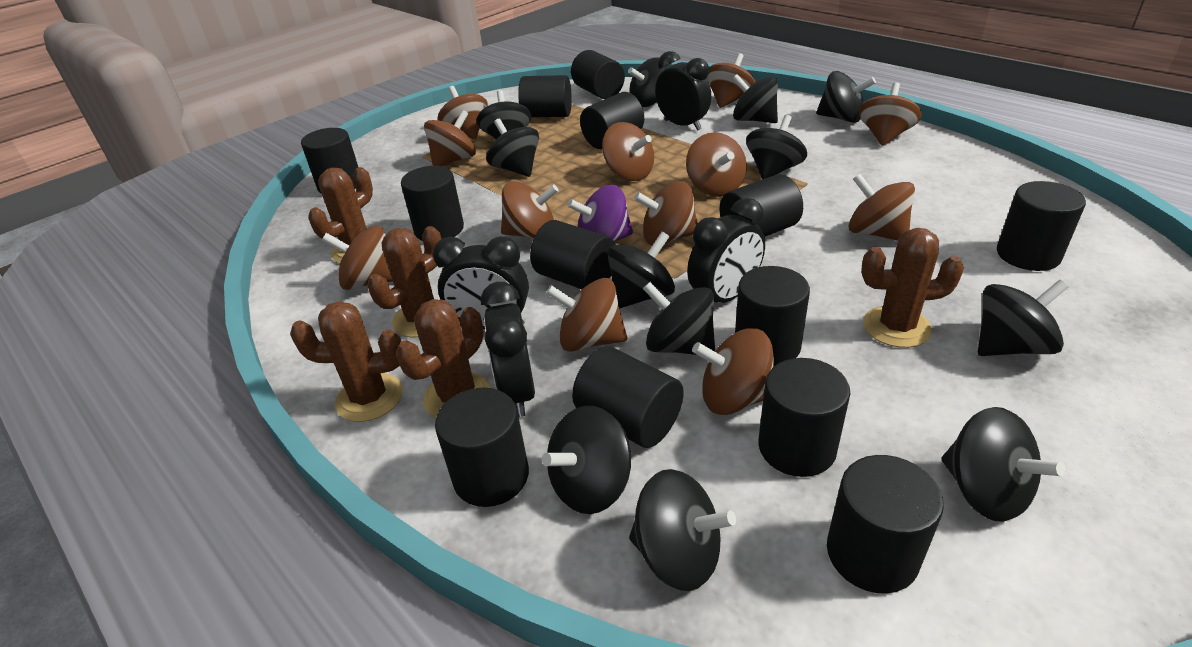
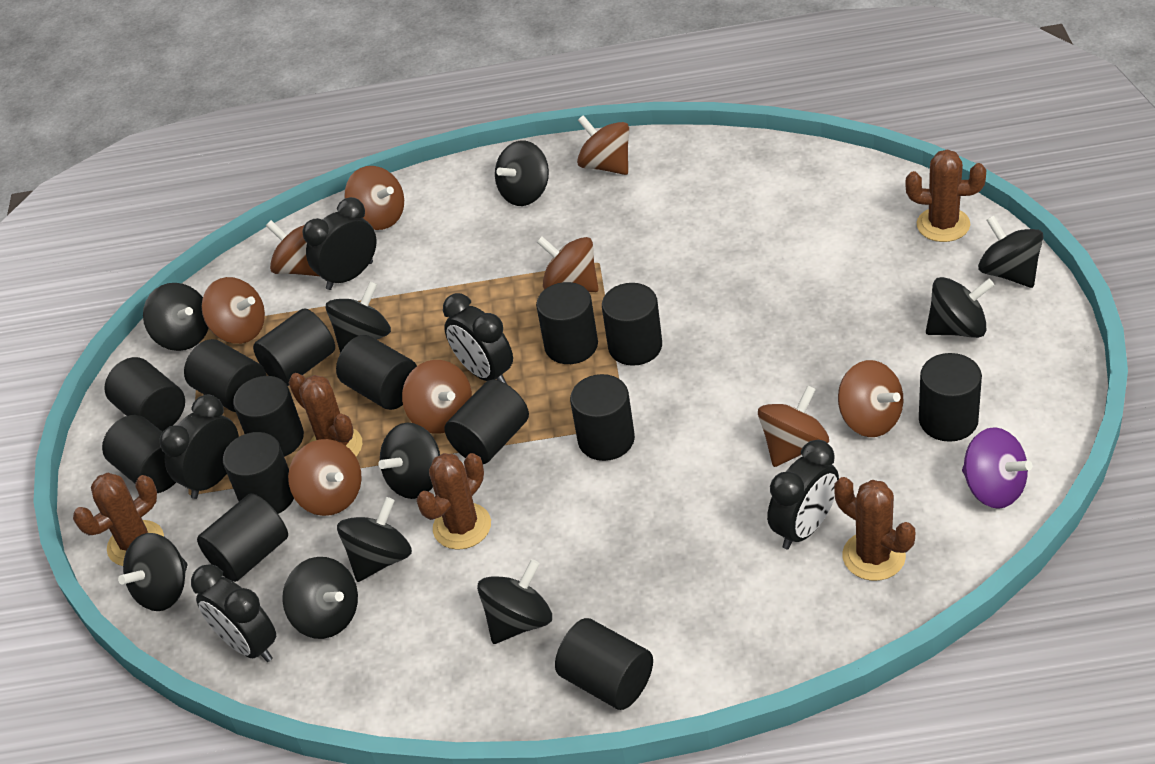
black clock: [433,236,529,329] [481,282,535,417] [655,51,711,131] [687,198,765,303] = 4 -> [159,395,239,499] [191,564,276,662] [302,197,376,290] [443,293,513,384] [767,440,839,549] = 5
black cylinder: [301,128,359,194] [401,166,464,241] [435,388,529,507] [518,75,572,117] [530,220,616,289] [571,50,625,99] [572,346,683,448] [580,92,644,149] [720,174,803,237] [735,266,810,366] [758,358,850,477] [827,455,944,594] [997,181,1086,271] = 13 -> [102,415,176,493] [104,357,185,432] [184,339,266,412] [197,493,288,582] [223,432,294,514] [233,376,304,457] [253,308,335,386] [336,335,417,410] [445,380,529,464] [536,282,598,364] [555,618,653,710] [570,374,635,461] [602,283,662,366] [919,353,982,442] = 14
black spinning top: [476,90,531,139] [486,119,539,177] [542,406,631,514] [607,232,675,309] [628,57,669,107] [629,469,736,591] [643,282,715,355] [732,74,778,123] [746,115,807,180] [816,71,876,123] [941,407,1065,521] [978,280,1068,356] = 12 -> [118,533,188,611] [143,283,208,351] [282,557,358,639] [326,281,391,353] [337,497,412,582] [378,422,440,499] [477,559,552,644] [495,141,549,206] [926,277,994,338] [978,216,1044,288] = 10
brown spinning top: [322,225,393,290] [424,110,476,166] [437,86,488,140] [501,181,559,239] [546,278,628,352] [602,122,654,181] [634,181,698,246] [686,132,747,197] [692,328,774,415] [707,53,755,108] [848,174,915,241] [859,82,922,146] = 12 -> [202,277,265,344] [266,220,319,276] [288,439,362,516] [344,166,404,230] [402,360,472,434] [537,236,599,292] [577,115,629,175] [758,385,829,467] [838,360,903,437] = 9

